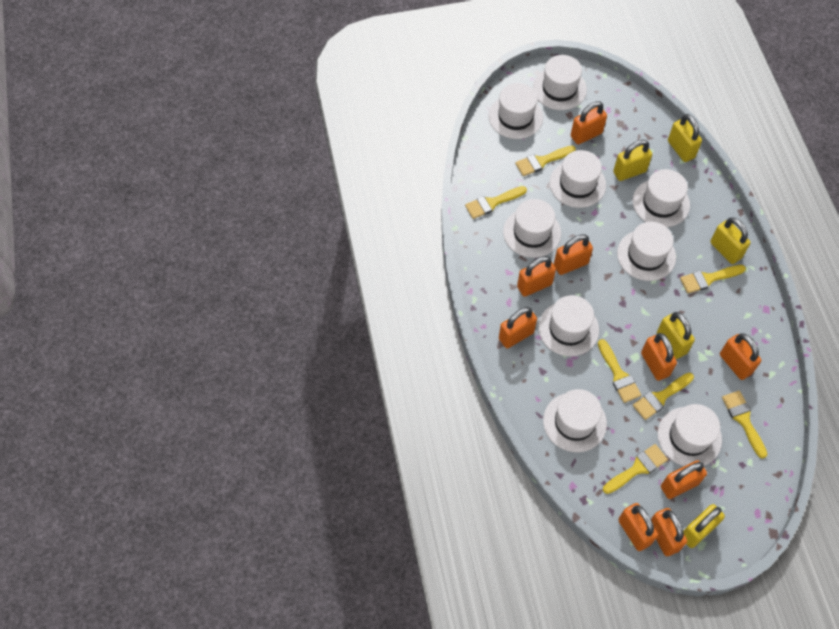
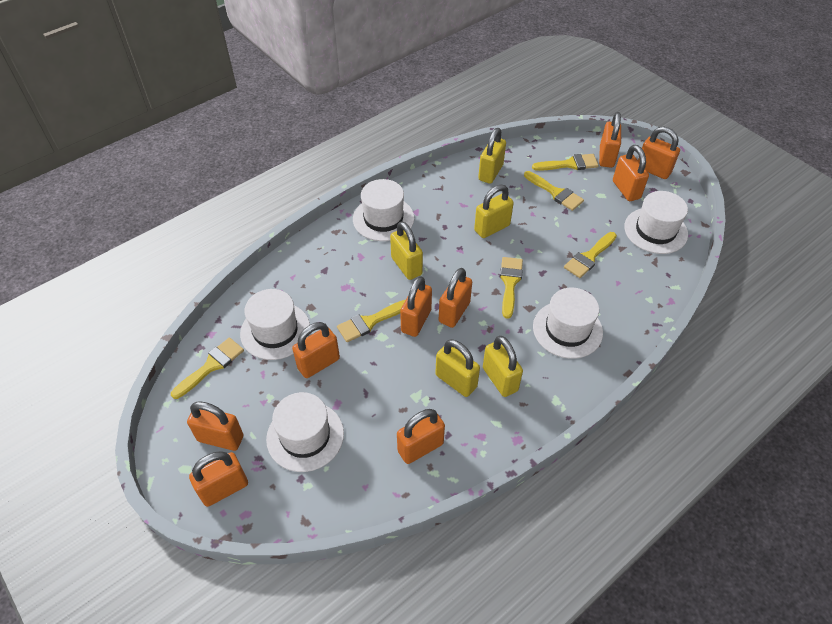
white hat: [488,83,543,139] [503,199,561,258] [533,55,587,110] [538,295,599,356] [543,389,607,452] [549,150,606,208] [617,222,676,281] [633,169,690,227] [658,404,722,466] = 9 -> [240,289,310,360] [266,392,344,472] [353,179,414,241] [533,288,603,359] [624,191,688,254] = 5
yellow brush: [465,186,527,219] [515,146,576,176] [598,339,641,403] [603,444,668,494] [633,373,694,420] [680,265,746,293] [722,391,767,459] = 7 -> [171,338,244,399] [337,300,405,342] [500,257,523,319] [524,171,584,211] [532,154,599,171] [564,232,617,278] = 6

